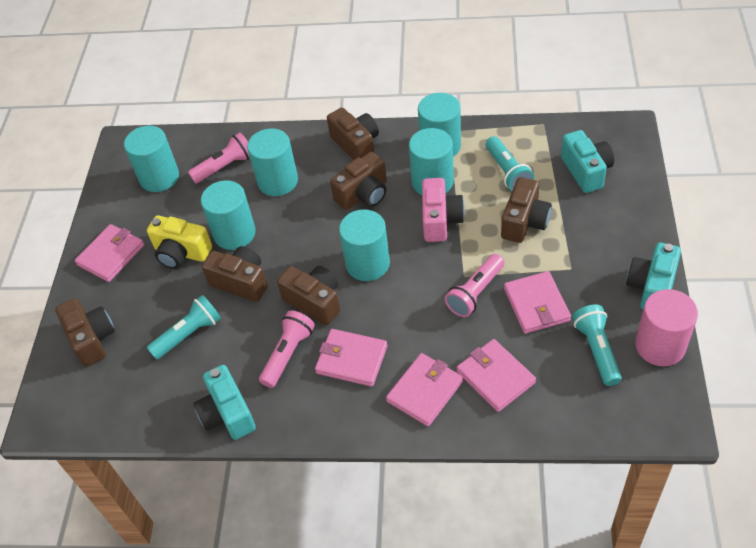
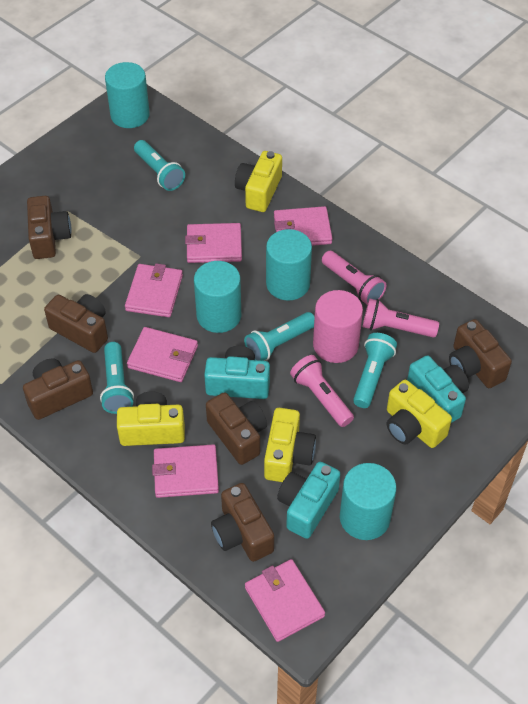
pink camera: [422,178,465,242] = 1 -> none = 0
pink wallet: [75,224,144,282] [315,329,388,387] [386,353,463,427] [457,339,536,412] [504,271,571,334] = 5 -> [125,263,183,317] [127,327,198,382] [152,444,219,498] [185,223,242,263] [245,559,325,642] [274,206,332,246] = 6
turquoise cylinder: [124,126,179,192] [201,180,256,250] [247,129,298,196] [339,209,390,281] [409,128,454,195] [418,93,461,157] = 6 -> [105,62,150,128] [194,261,241,333] [266,229,312,301] [340,463,397,540] = 4
turquoise flashlight: [147,295,221,360] [486,136,534,191] [572,304,622,386] = 3 -> [100,342,134,414] [134,140,185,191] [244,312,315,361] [353,333,397,408] = 4
yellow camera: [147,215,212,269] = 1 -> [117,391,185,446] [235,151,282,212] [264,408,316,482] [387,380,452,448] = 4

